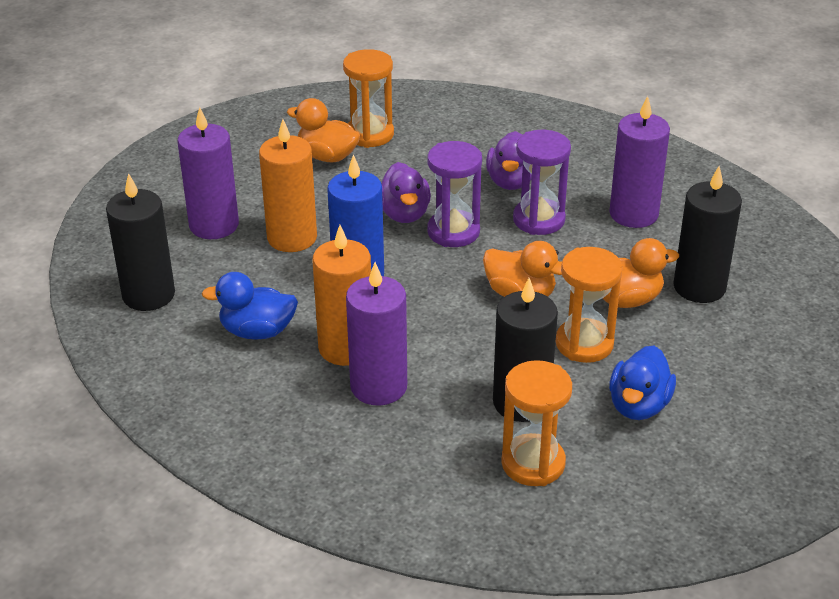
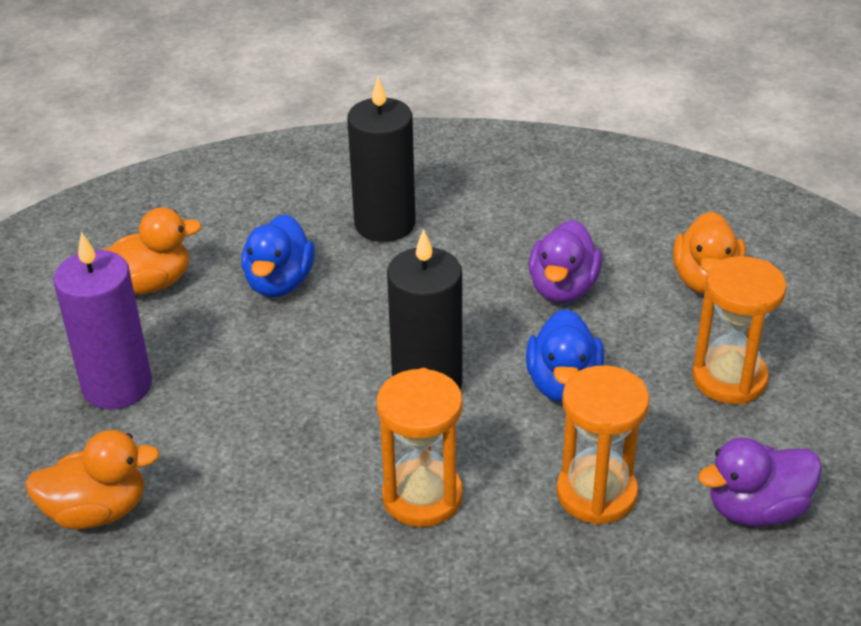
black candle: [106,173,175,311] [493,278,558,422] [673,166,742,303] = 3 -> [347,77,416,242] [387,229,463,389] = 2
blue candle: [327,154,384,276] = 1 -> none = 0
orange candle: [259,119,317,252] [312,225,371,366] = 2 -> none = 0
purple candle: [177,107,239,239] [346,262,407,405] [609,96,670,228] = 3 -> [53,232,152,409] = 1
purple hourglass: [427,141,482,247] [513,130,571,235] = 2 -> none = 0

